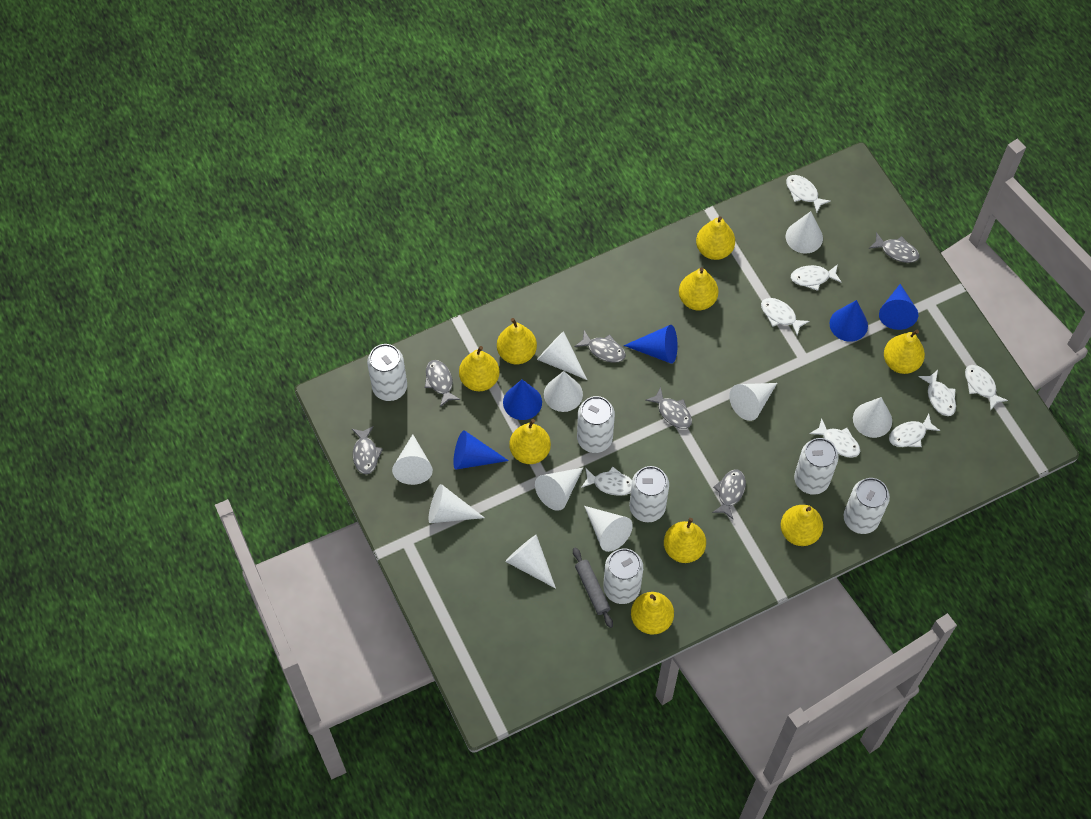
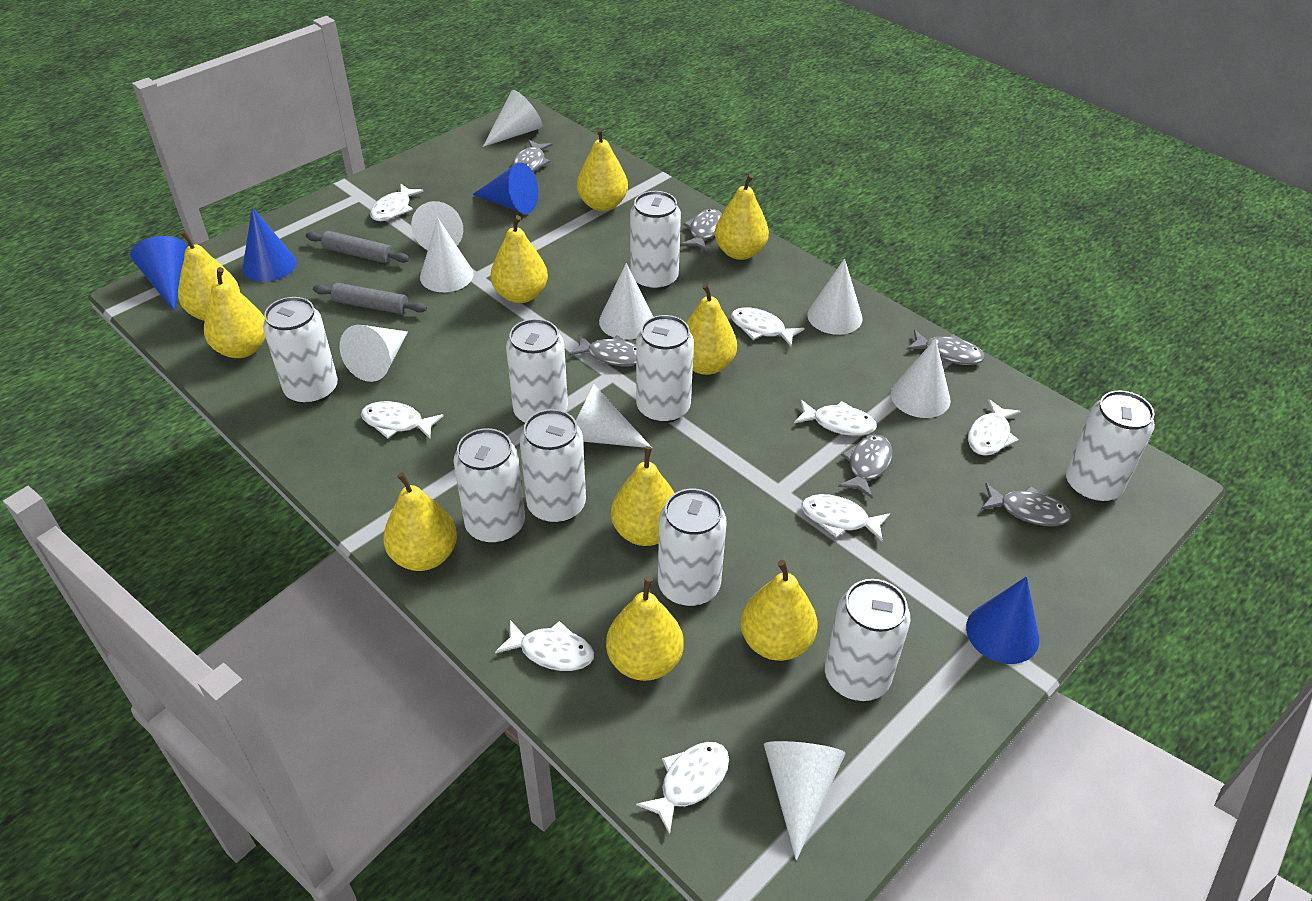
blue cone: [453,430,509,470] [503,380,542,420] [624,325,678,364] [829,300,868,342] [879,284,918,330] = 5 -> [130,236,188,311] [242,207,297,282] [472,163,538,214] [966,576,1039,664] = 4
grey rolling pin: [573,547,613,628] = 1 -> [306,231,410,263] [313,283,427,314] = 2
white can: [367,344,407,401] [577,396,615,453] [603,549,643,604] [629,466,669,522] [794,438,839,495] [844,478,890,534] = 6 -> [263,297,338,405] [453,428,525,544] [506,319,568,423] [520,409,586,523] [630,191,681,291] [636,315,694,423] [658,489,727,606] [825,579,911,701] [1066,390,1155,503] = 9
white cone: [392,434,433,485] [428,484,485,523] [505,535,556,589] [535,468,583,511] [537,331,587,380] [544,371,583,412] [584,506,633,552] [729,383,777,421] [786,211,823,254] [853,397,892,438] = 10 -> [340,325,408,382] [411,201,463,250] [420,218,474,292] [483,90,543,147] [575,384,651,448] [599,263,653,340] [764,741,846,860] [807,258,863,335] [891,338,951,418] = 9
yellow pear: [459,346,499,391] [497,318,537,364] [509,419,551,464] [631,592,674,635] [664,518,706,563] [679,267,718,310] [696,216,735,260] [781,505,823,546] [884,330,925,374] = 9 -> [178,231,240,321] [204,267,266,358] [383,472,457,571] [491,215,548,303] [577,128,628,211] [606,577,684,681] [611,446,674,546] [686,283,737,375] [715,174,769,260] [740,560,817,661] = 10

